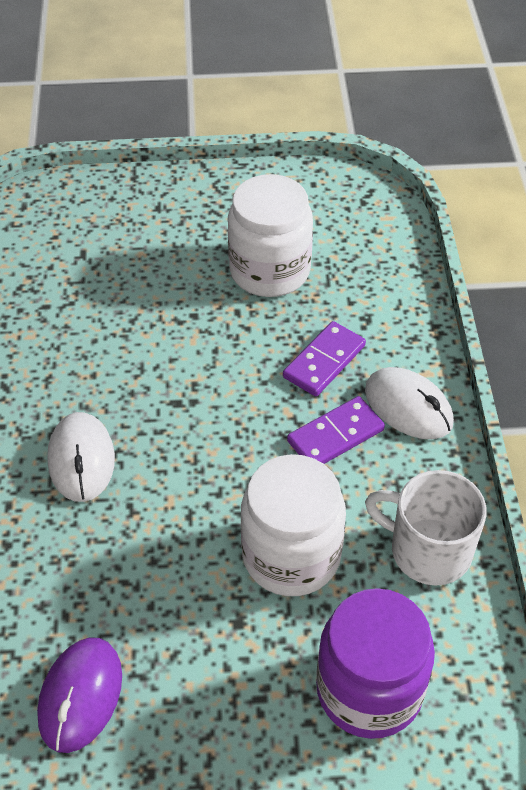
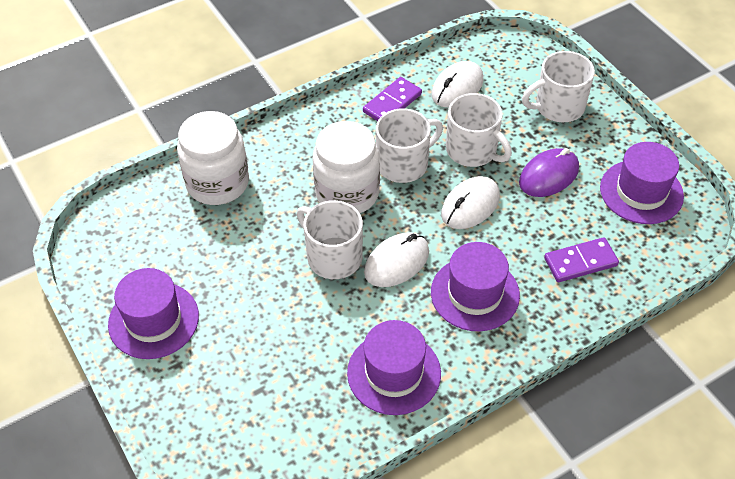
purple hat: none = 0 -> [108,268,199,359] [347,320,441,415] [431,242,520,331] [600,142,684,224] = 4
purple jar: [316,588,435,739] = 1 -> none = 0
white mouse: [47,412,115,502] [365,367,454,439] = 2 -> [364,233,429,287] [431,61,484,108] [441,176,500,229] = 3
white mug: [365,470,487,585] = 1 -> [297,200,363,279] [376,108,443,183] [446,93,512,167] [522,51,595,122] = 4

